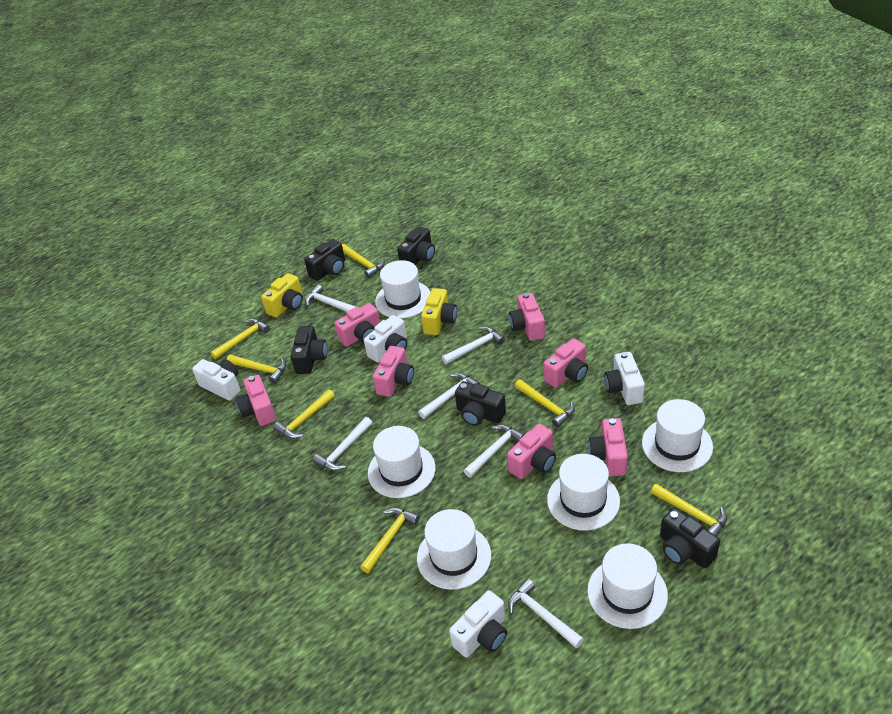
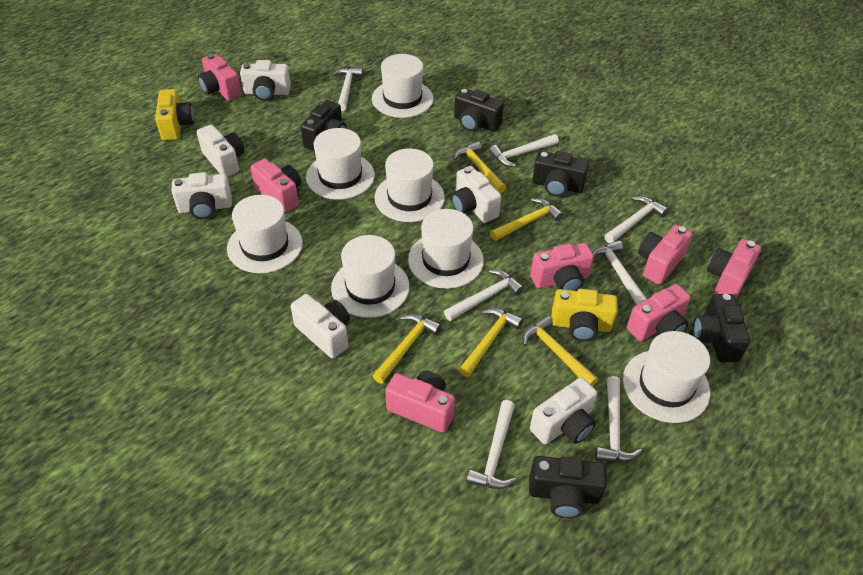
white camera: [192,359,240,401] [364,315,407,362] [449,590,507,658] [604,352,645,405] = 4 -> [172,172,232,219] [197,124,244,177] [240,60,291,101] [291,294,350,358] [451,166,501,223] [530,377,597,444] = 6
white hammer: [305,285,356,312] [313,417,372,471] [418,373,480,419] [442,326,505,364] [464,424,525,478] [508,579,584,649] = 6 -> [332,67,363,111] [444,270,524,321] [466,400,516,489] [489,134,559,167] [592,240,647,305] [595,376,642,462] [605,196,668,243] = 7
white hat: [368,426,436,498] [375,260,430,319] [417,509,491,590] [547,454,620,531] [587,543,668,629] [642,399,713,472] = 6 -> [227,195,303,273] [306,128,375,200] [331,235,409,318] [372,54,433,118] [374,149,445,222] [408,209,484,289] [623,331,710,423] = 7
yellow hammer: [211,318,270,359] [227,355,286,384] [273,389,335,439] [342,244,385,278] [360,508,420,573] [515,379,575,427] [651,484,727,536] = 7 -> [373,314,441,384] [454,141,506,193] [459,308,523,377] [490,198,563,241] [523,315,598,386] = 5

